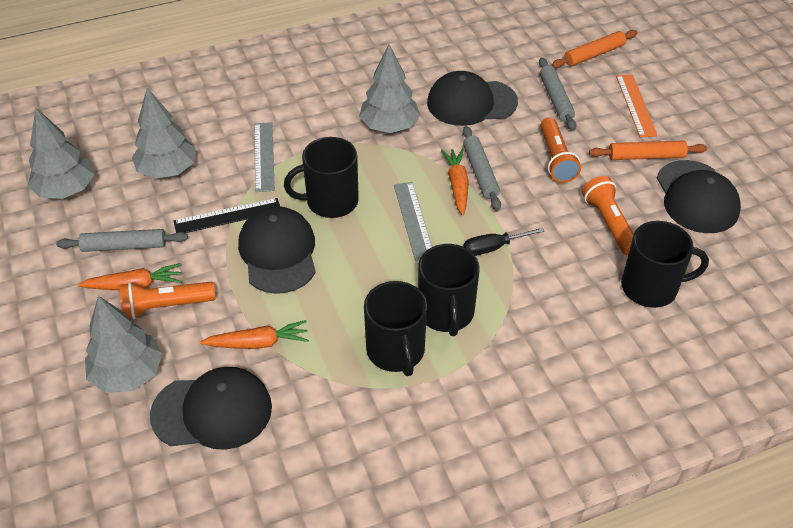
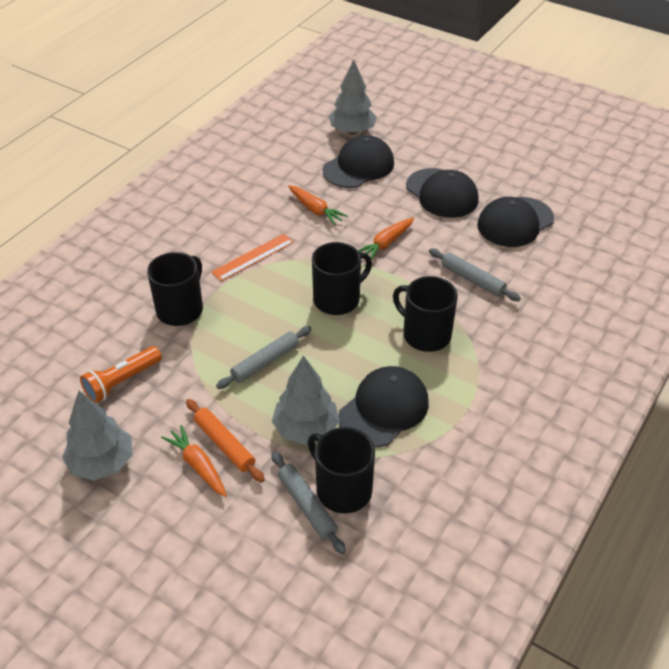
black ruler: [174,198,280,233] = 1 -> none = 0
black screwdriver: [464,227,545,256] = 1 -> none = 0
grey ruler: [254,122,275,192] [394,182,432,261] = 2 -> none = 0
grey tree: [28,108,94,199] [85,296,162,393] [132,88,196,179] [359,45,420,133] = 4 -> [62,391,133,480] [272,356,340,445] [329,60,377,135] = 3
orange flashlight: [120,282,216,319] [540,117,581,183] [582,176,634,256] = 3 -> [80,346,162,403] = 1
orange rolling pin: [552,30,638,68] [589,141,707,160] = 2 -> [186,399,265,483] = 1

